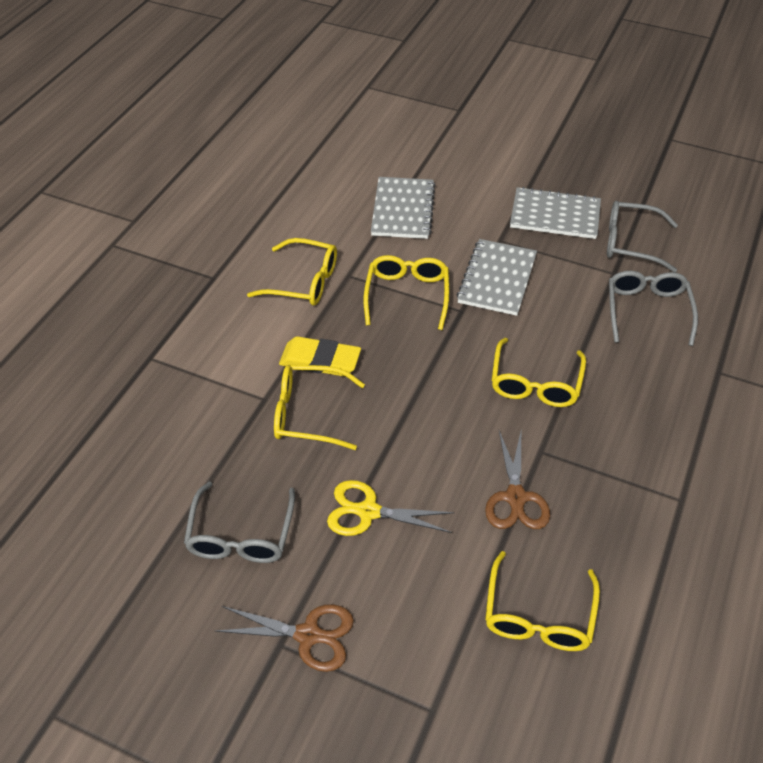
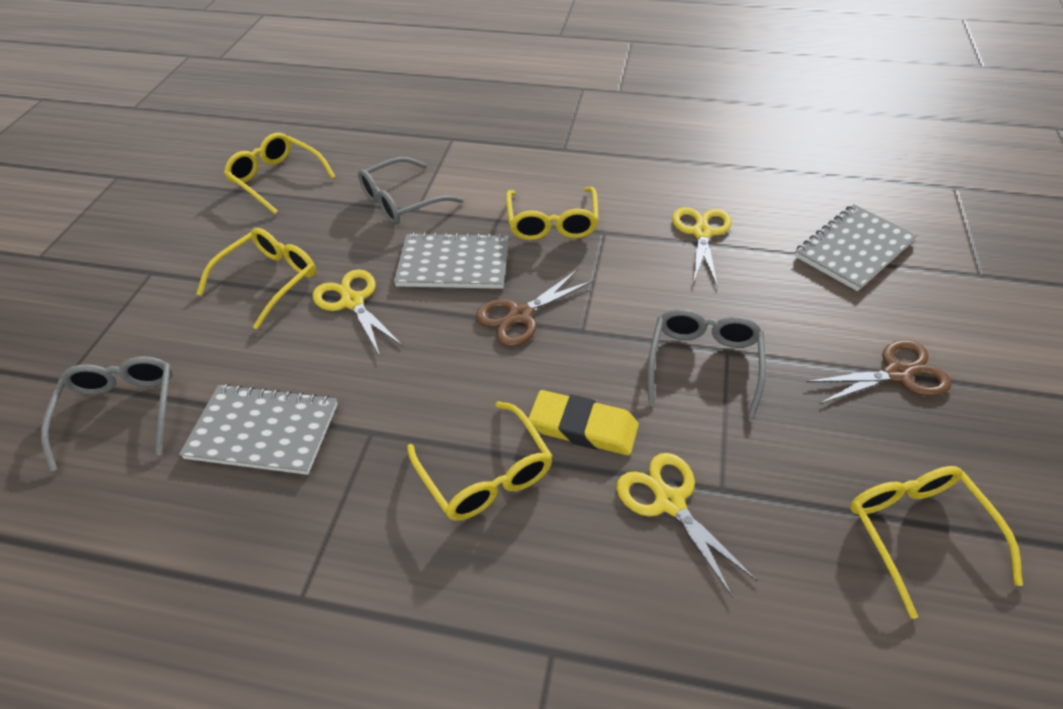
yellow scissors: [327,480,455,536] = 1 -> [312,269,403,356] [616,453,758,598] [672,207,732,285] = 3

